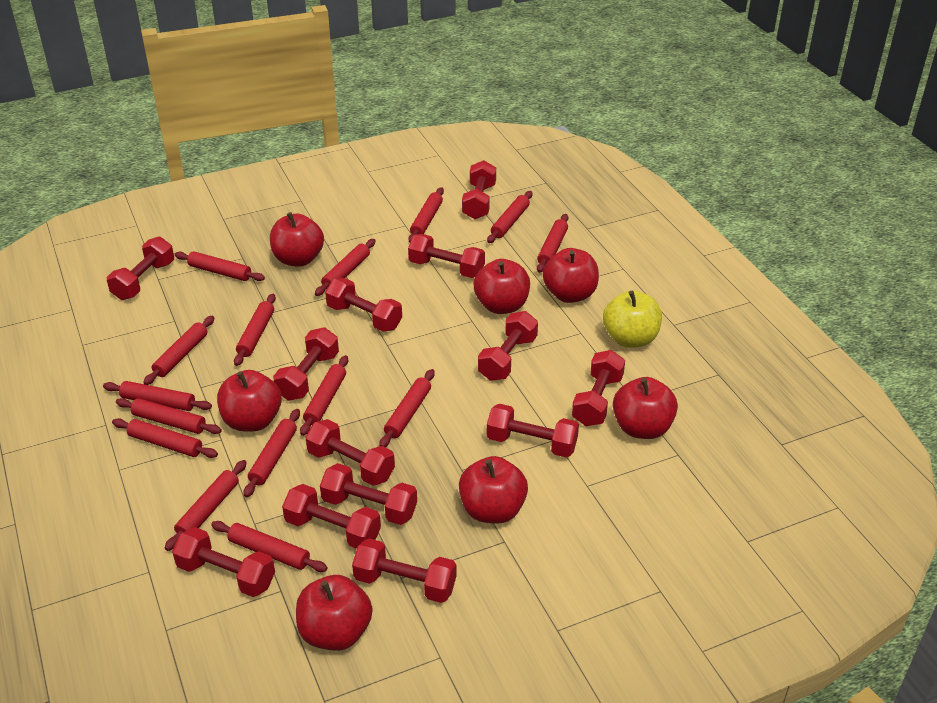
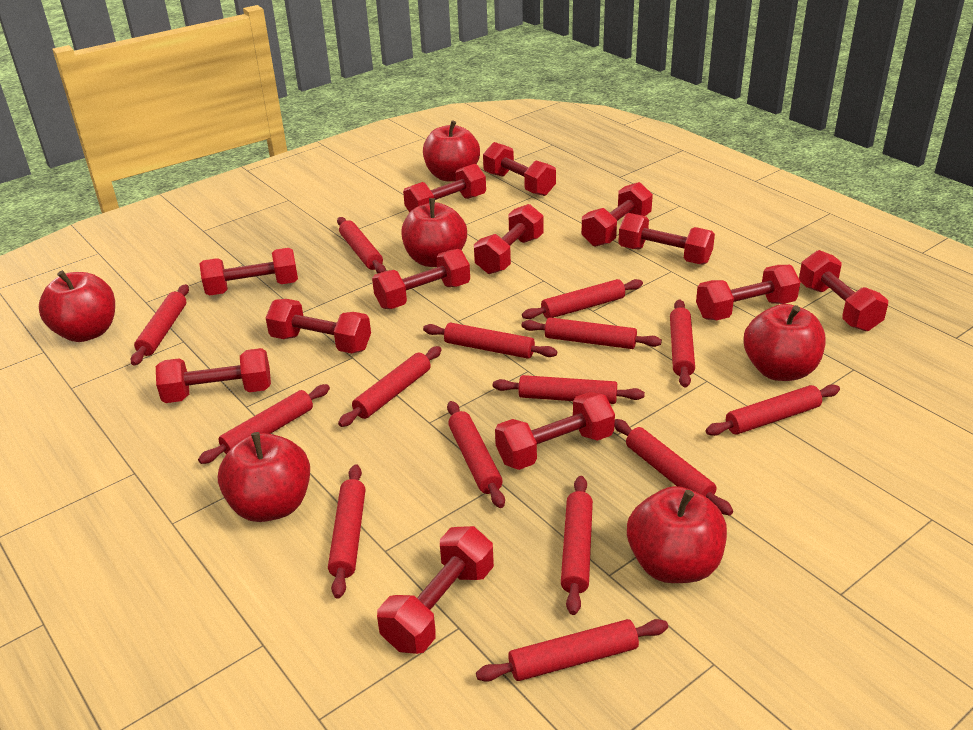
red apple: [217,370,282,431] [270,212,324,267] [296,575,372,651] [459,456,528,524] [474,259,530,314] [543,248,599,303] [613,377,678,439] = 7 -> [39,270,115,342] [218,432,310,522] [401,198,467,267] [423,120,480,182] [627,486,727,583] [744,304,826,381] = 6
yellow apple: [603,290,662,348] = 1 -> none = 0

